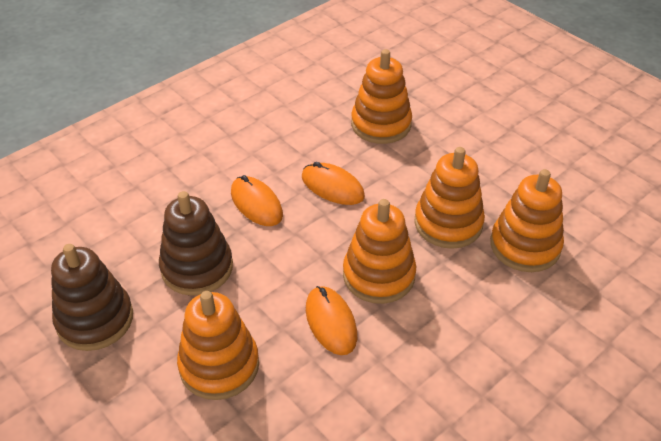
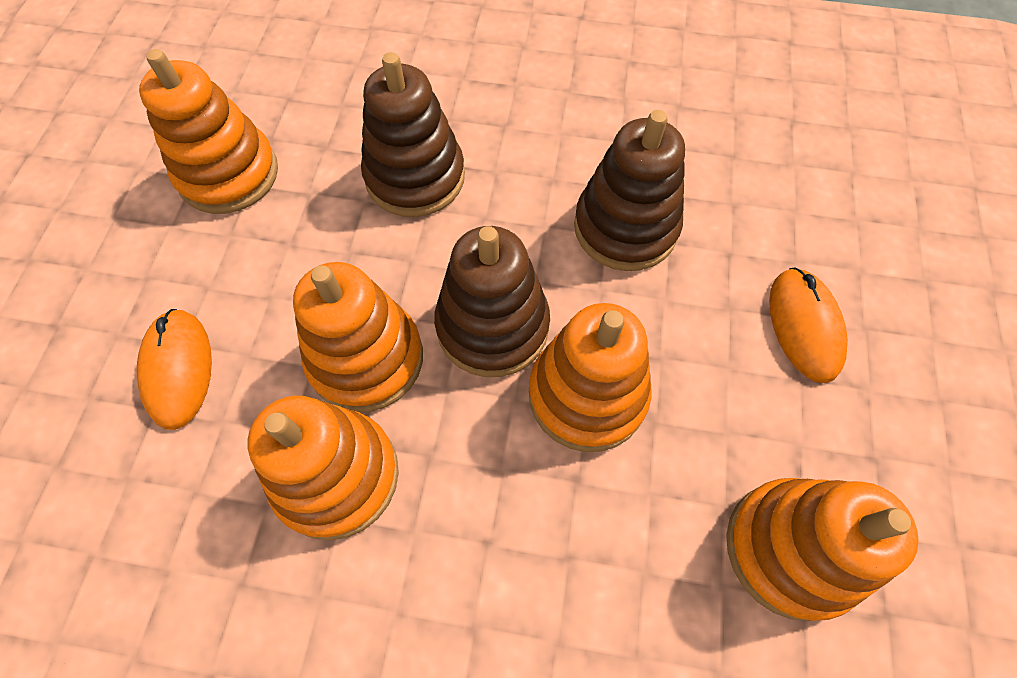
brown stacking toy: [51,244,133,351] [159,191,233,296] = 2 -> [361,52,465,217] [434,226,550,377] [574,110,685,271] = 3
orange mouse: [231,175,283,226] [302,162,365,205] [306,286,357,355] = 3 -> [136,309,212,430] [769,267,848,383] = 2

